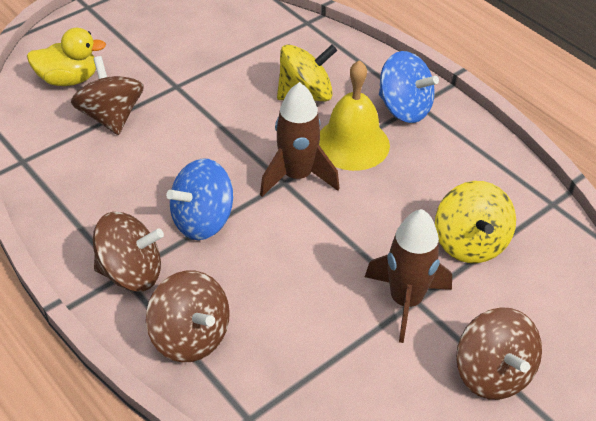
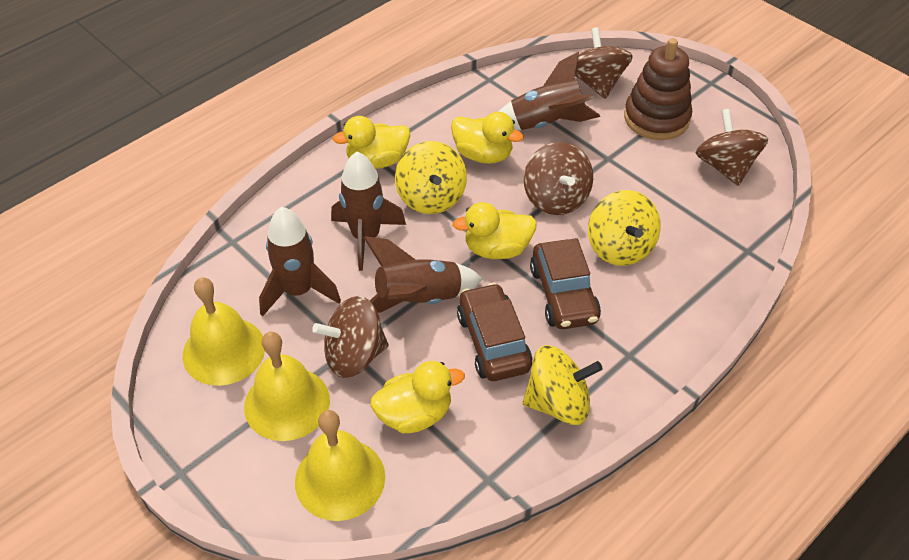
blue spinning top: [166,158,233,240] [379,51,439,123] = 2 -> none = 0
brown car: none = 0 -> [457,283,533,381] [530,238,601,329] = 2
brown rocket: [260,82,339,197] [365,209,452,343] = 2 -> [259,207,341,317] [331,152,406,271] [363,236,483,313] [498,52,600,130] = 4
brown stacking toy: none = 0 -> [624,38,692,140] = 1
yellow bell: [319,60,390,171] = 1 -> [183,277,265,386] [244,332,330,441] [295,410,385,521] = 3
yellow duck: [27,28,106,86] = 1 -> [333,116,410,169] [370,361,465,433] [451,112,524,164] [452,202,537,259] = 4
yellow spinning top: [277,44,337,101] [435,181,516,263] = 2 -> [395,141,467,214] [523,345,603,425] [588,190,661,266] = 3

